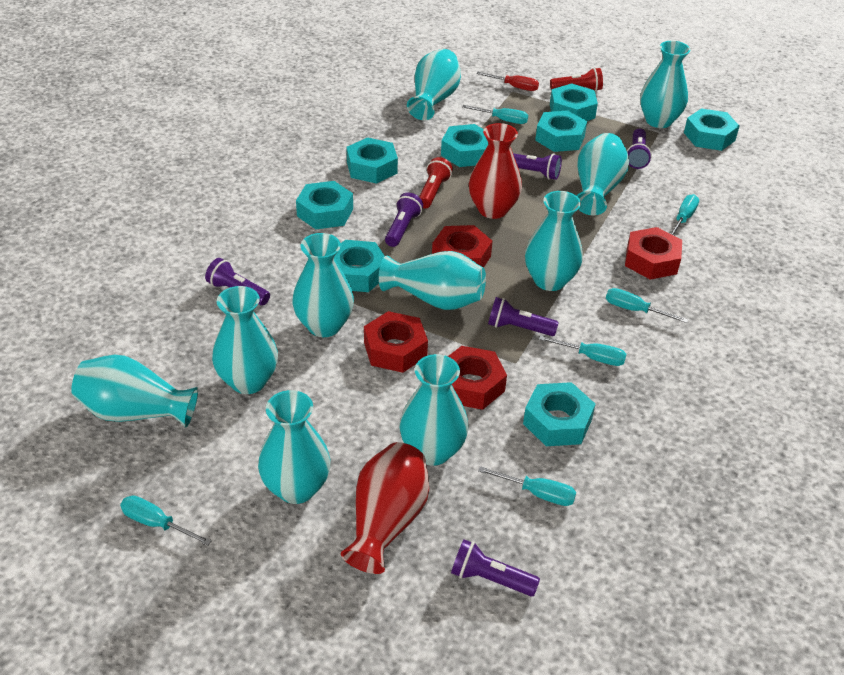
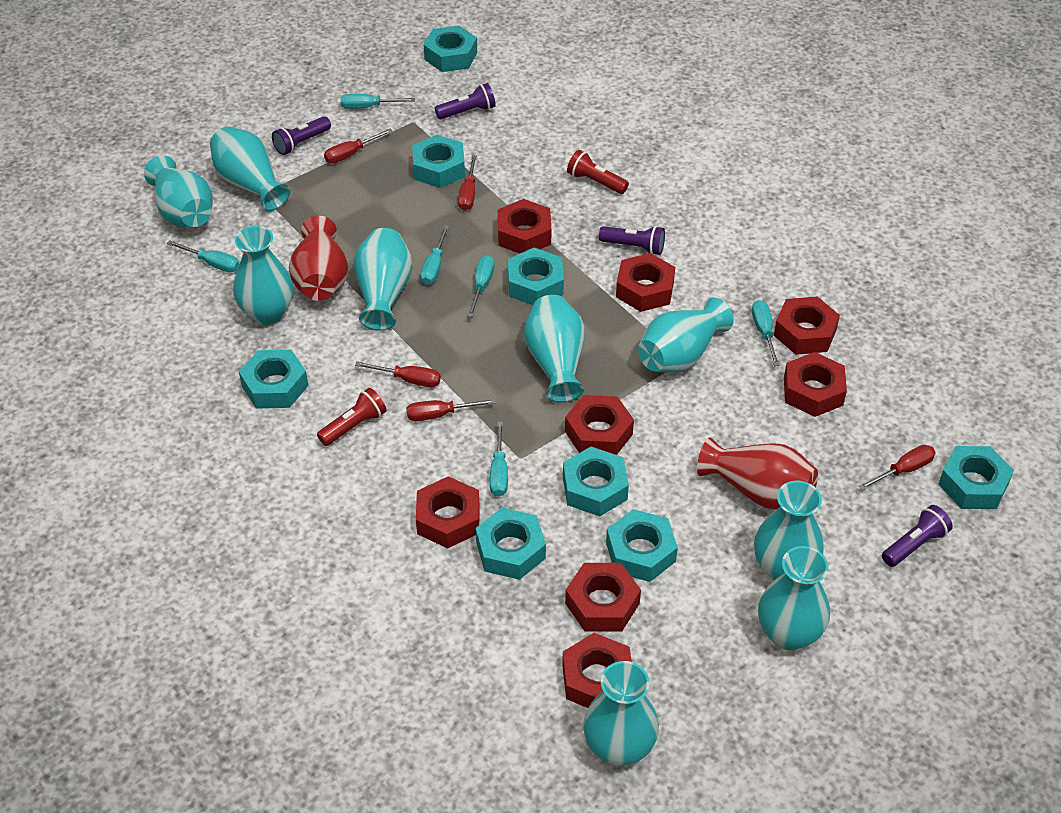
purple flashlight: [205,258,270,305] [385,192,423,247] [451,539,540,596] [488,297,559,336] [513,153,562,180] [627,129,652,169] = 6 -> [272,116,331,155] [435,83,496,119] [599,226,665,255] [882,505,953,567] = 4
red nut: [364,311,428,373] [432,225,492,268] [448,346,507,410] [625,227,682,280] = 4 -> [416,476,480,548] [498,199,551,254] [562,633,632,708] [565,395,634,455] [565,563,641,631] [616,253,675,312] [774,297,840,355] [784,352,847,417] = 8
red screwdriver: [476,72,539,91] = 1 -> [324,128,392,163] [355,361,441,387] [406,399,496,421] [458,155,477,211] [858,445,936,490] = 5
turquoise vase: [71,355,198,427] [212,286,278,394] [258,390,331,504] [292,233,354,337] [379,251,486,310] [399,354,469,466] [407,49,461,120] [525,191,583,291] [577,133,629,215] [640,41,690,128] = 10 -> [144,155,213,227] [210,126,291,211] [233,226,294,325] [354,228,412,331] [524,295,585,402] [583,661,659,766] [638,297,734,373] [754,481,824,580] [758,546,830,650] = 9

